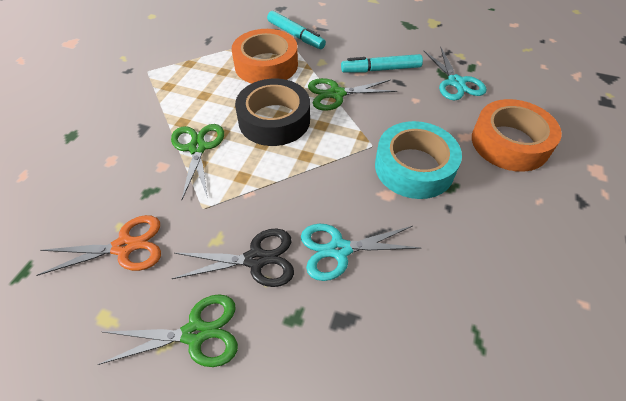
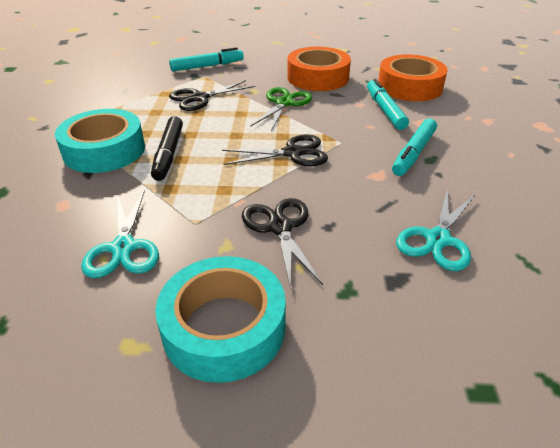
black marker: none = 0 -> [151,116,183,181] = 1
black scissors: [172,229,294,287] = 1 -> [169,80,255,111] [222,134,328,166] [242,198,323,290] = 3
black tape: [235,79,310,146] = 1 -> none = 0
green scissors: [97,294,238,367] [171,124,224,199] [308,78,397,111] = 3 -> [250,87,312,131] = 1
orange scissors: [37,215,161,276] = 1 -> none = 0
turquoise marker: [267,11,326,49] [341,54,423,72] = 2 -> [169,47,244,71] [367,79,409,130] [392,119,437,176] = 3
turquoise tape: [375,121,462,199] = 1 -> [55,109,145,173] [155,256,286,383] = 2

